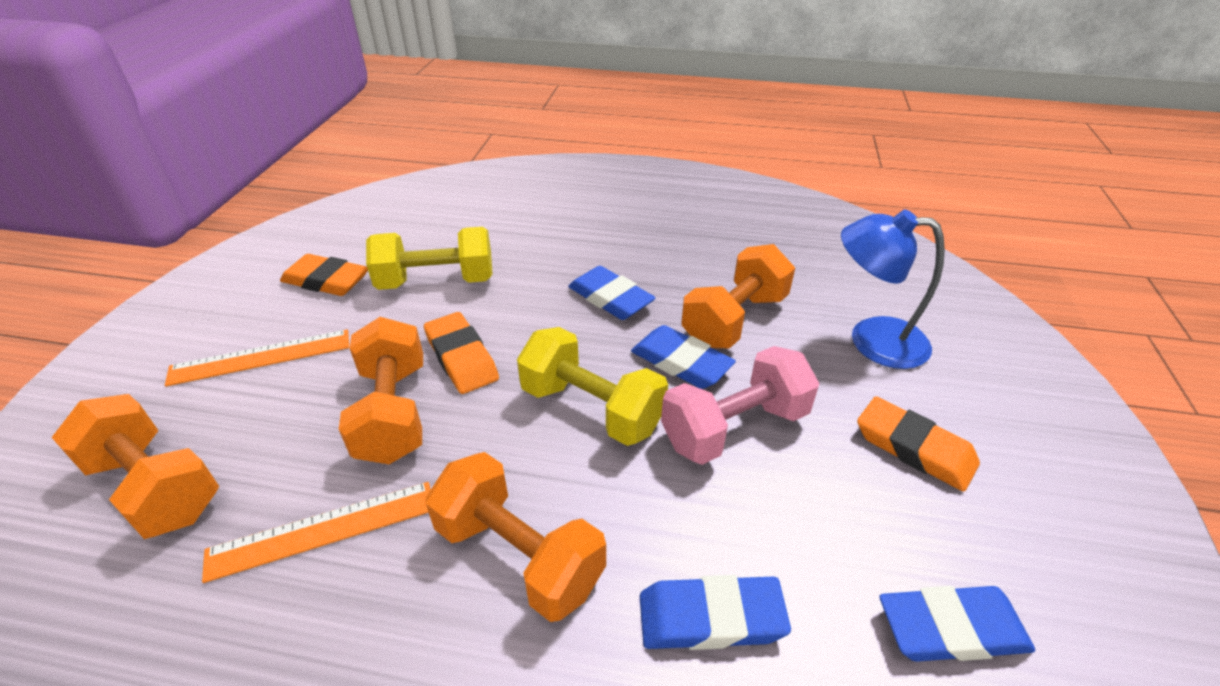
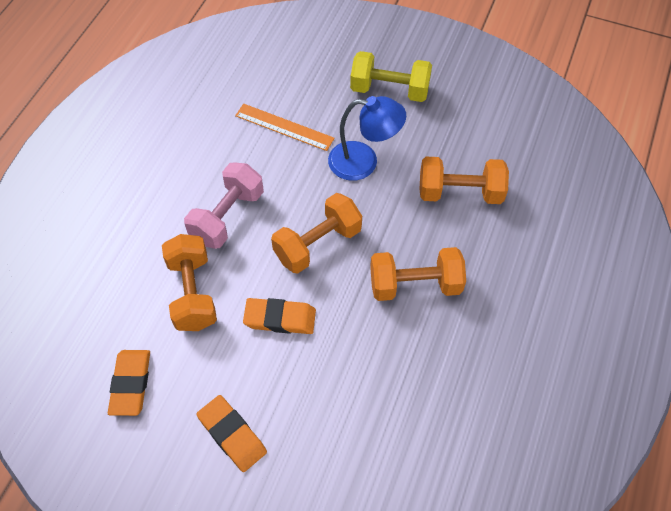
blue eraser: [568,266,656,320] [631,325,736,389] [640,575,791,650] [879,586,1035,662] = 4 -> none = 0
orange ruler: [165,329,349,387] [202,482,431,583] = 2 -> [235,104,335,151] = 1
yellow dumbbell: [366,227,493,290] [517,327,668,446] = 2 -> [350,51,432,102] = 1

